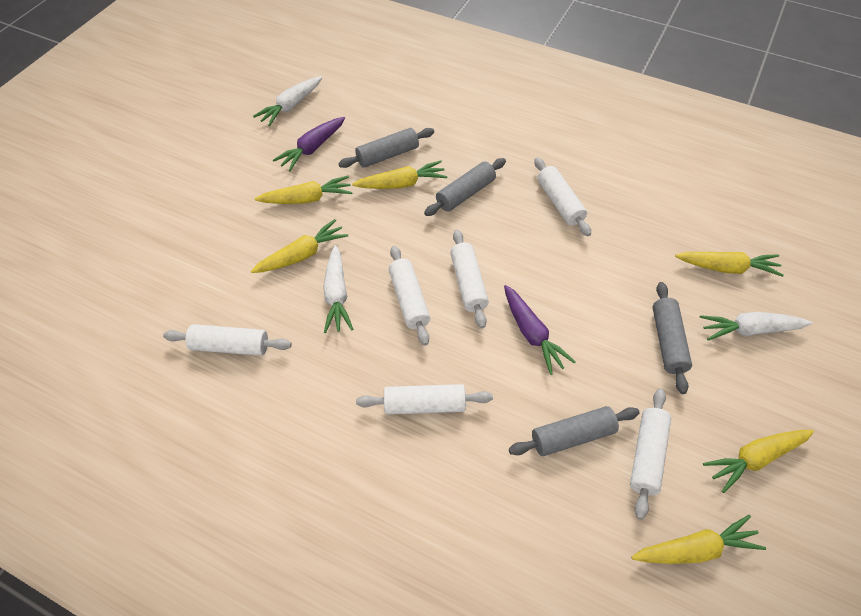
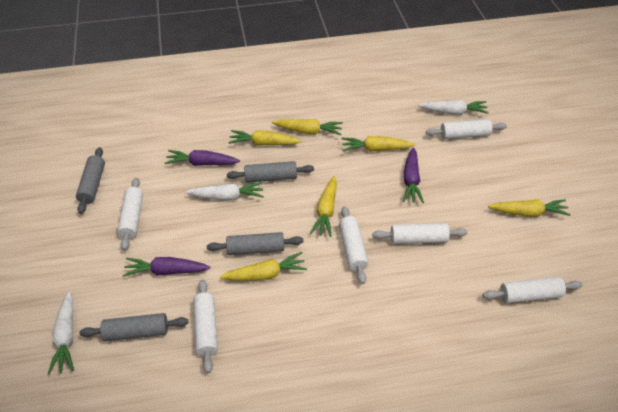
purple carrot: [273,117,345,171] [504,285,575,375] = 2 -> [123,257,211,277] [165,150,240,166] [403,147,424,203] = 3

